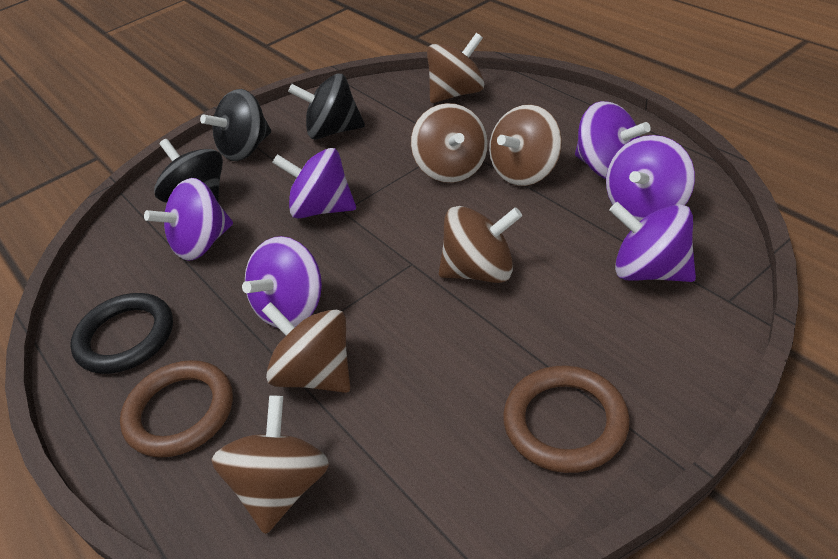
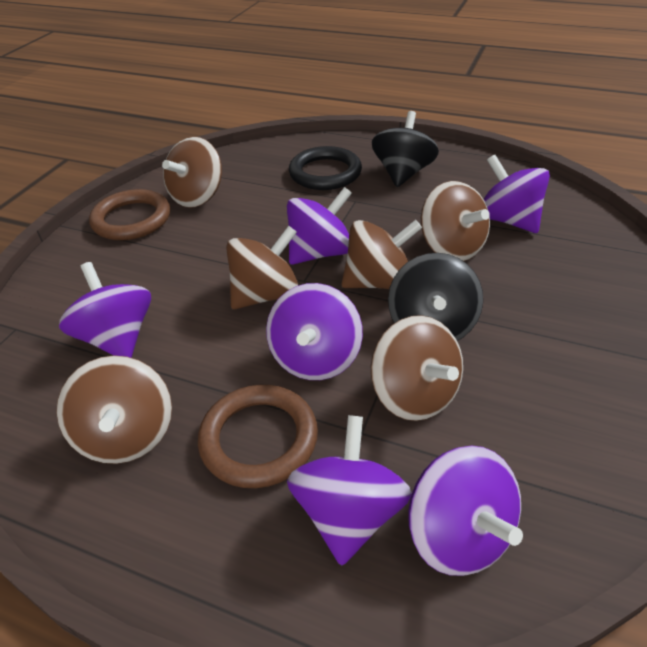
black spinning top: [154,139,223,203] [200,89,271,161] [288,74,365,139] = 3 -> [372,111,439,187] [388,253,483,341] = 2

